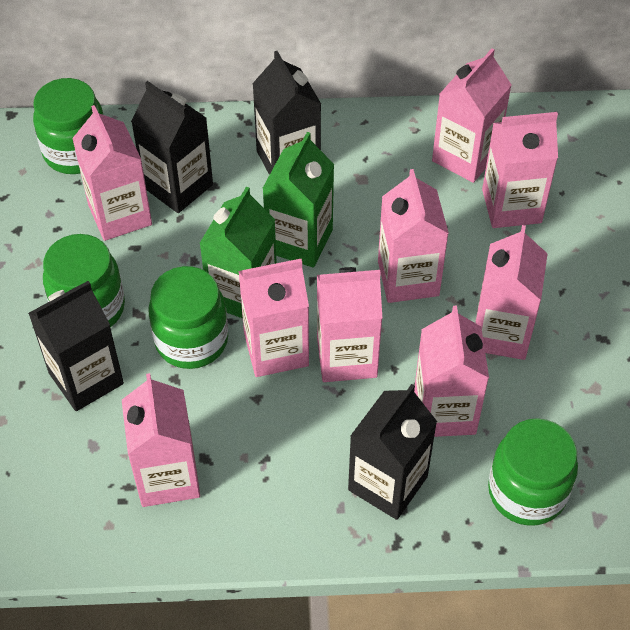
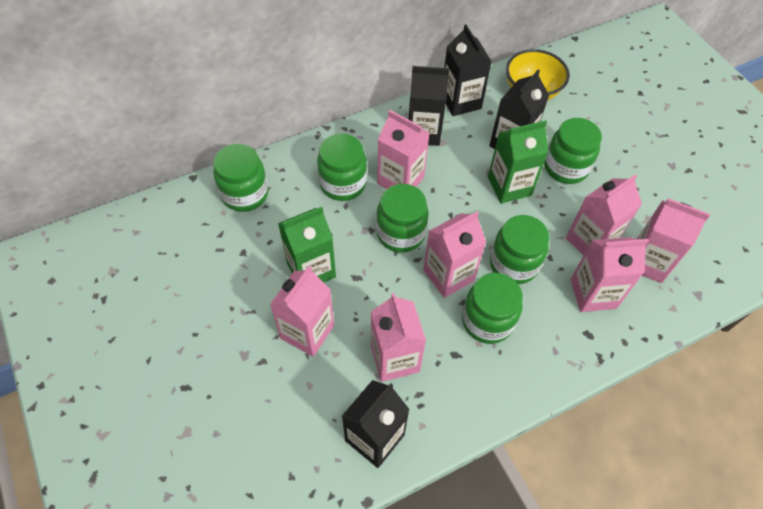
green jar: [33,78,103,174] [43,234,125,328] [148,266,228,369] [488,418,578,526] = 4 -> [214,144,268,212] [317,134,367,201] [376,184,429,253] [462,273,523,344] [490,215,549,284] [544,118,602,184] = 6
pink carton: [72,105,152,241] [122,373,200,507] [239,259,309,377] [317,267,383,382] [378,169,449,303] [414,306,489,437] [432,48,512,183] [475,225,548,360] [482,112,558,228] = 9 -> [270,266,334,357] [371,293,426,382] [377,110,429,189] [423,212,486,298] [566,174,642,256] [571,237,649,312] [637,198,710,283] = 7
yellow bowl: none = 0 -> [506,49,570,101] = 1

